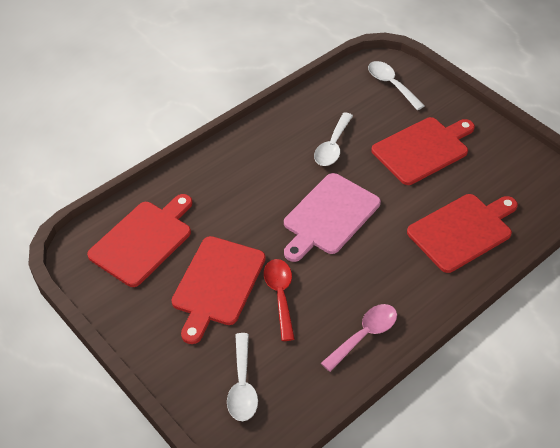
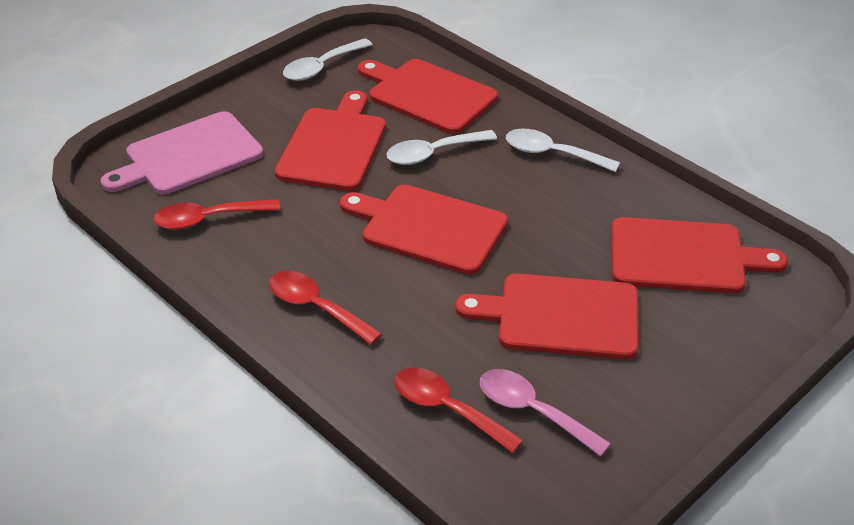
red cutting board: [87,194,192,287] [171,236,266,344] [371,117,475,185] [407,194,518,273] = 4 -> [275,90,386,191] [340,185,508,275] [358,59,498,134] [455,274,639,359] [612,217,788,293] = 5
red spoon: [264,259,295,341] = 1 -> [154,199,280,230] [269,271,382,345] [394,367,523,453] = 3

